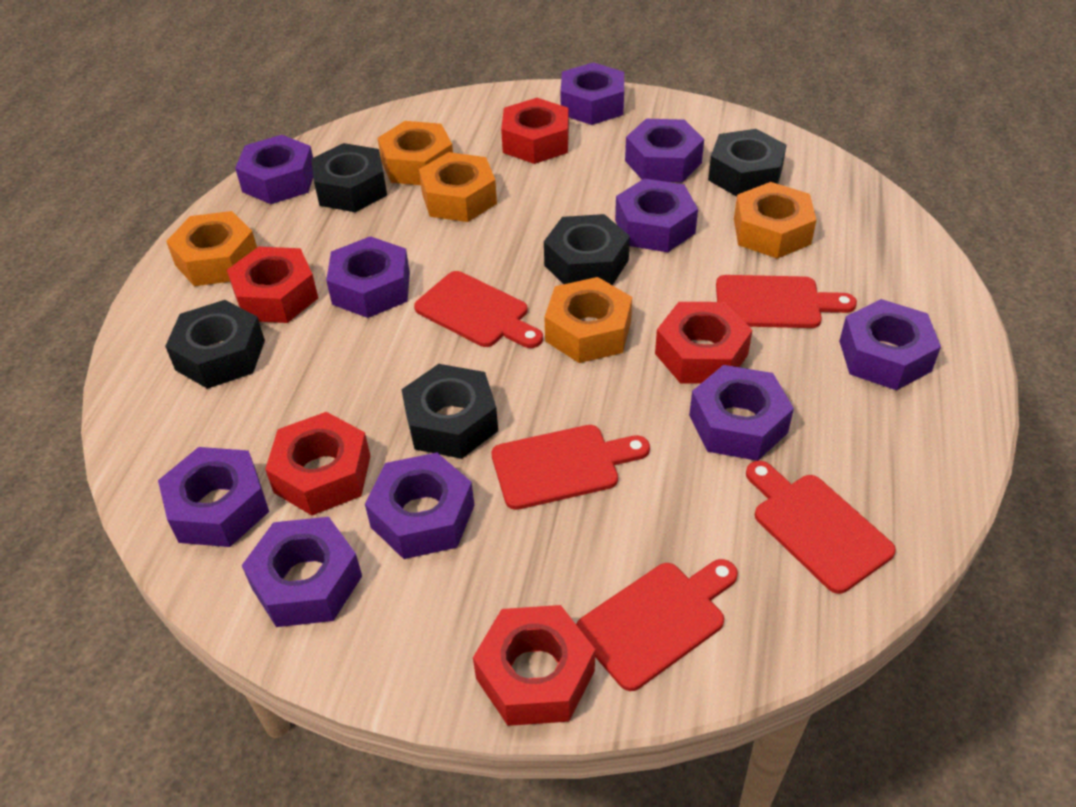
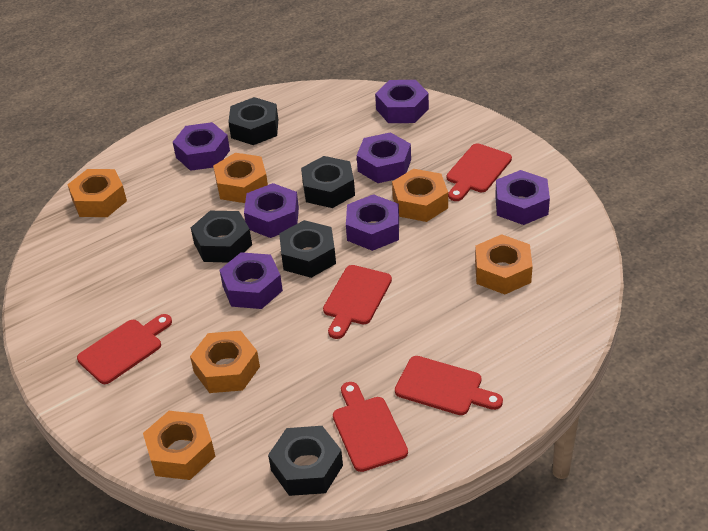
orange nut: [166,211,257,286] [378,121,453,185] [419,152,497,222] [544,277,632,363] [734,182,816,259] = 5 -> [67,169,127,217] [143,411,216,480] [190,331,260,393] [213,153,268,203] [392,169,448,222] [475,234,533,294] = 6
purple nut: [158,447,269,547] [235,135,313,204] [242,517,362,627] [326,236,410,318] [365,453,474,559] [560,62,624,125] [615,178,698,252] [625,119,704,183] [689,365,794,461] [839,299,941,390] = 10 -> [173,122,230,171] [220,252,283,309] [244,183,299,238] [346,194,399,251] [357,132,411,183] [375,80,429,123] [495,170,550,225] = 7
red nut: [227,247,318,323] [265,412,370,515] [473,605,595,726] [501,98,569,164] [655,302,752,384] = 5 -> none = 0

